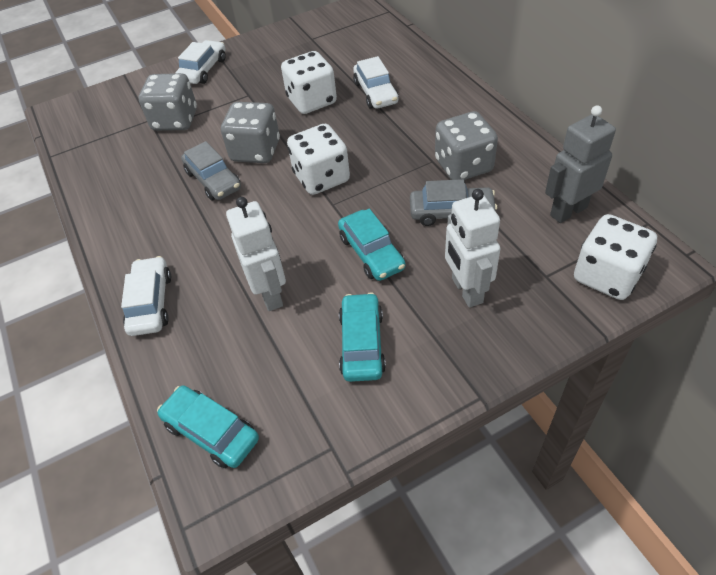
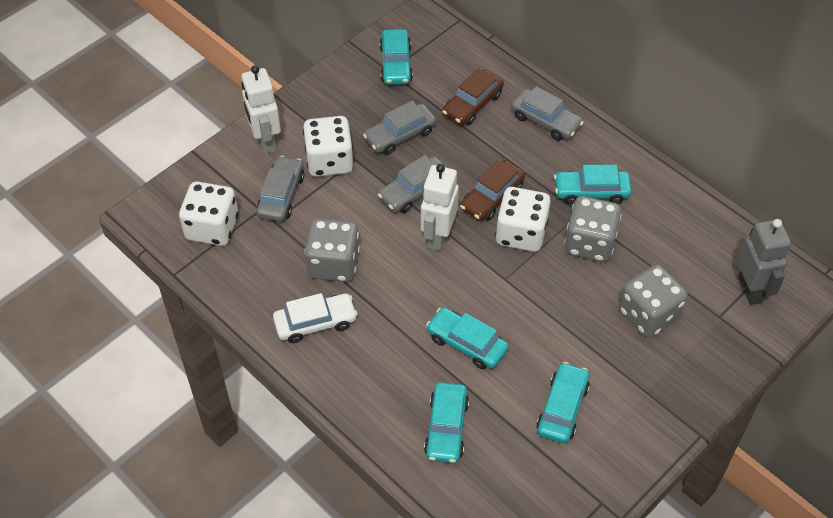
brown car: none = 0 -> [442,68,504,125] [460,160,525,221] = 2
grey car: [181,141,241,200] [410,179,497,226] = 2 -> [256,155,304,222] [363,101,436,155] [378,155,447,213] [511,86,584,141] = 4
turquoise car: [157,385,259,468] [338,209,406,281] [339,292,386,382] = 3 -> [380,29,413,85] [424,382,469,463] [426,307,509,369] [536,362,590,444] [554,165,632,205] = 5
white car: [121,256,171,336] [176,40,226,84] [353,56,399,109] = 3 -> [273,293,358,343] = 1

